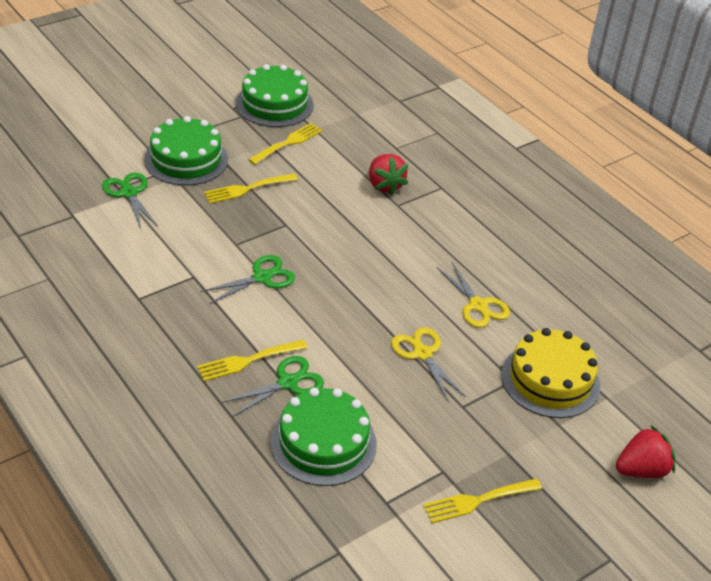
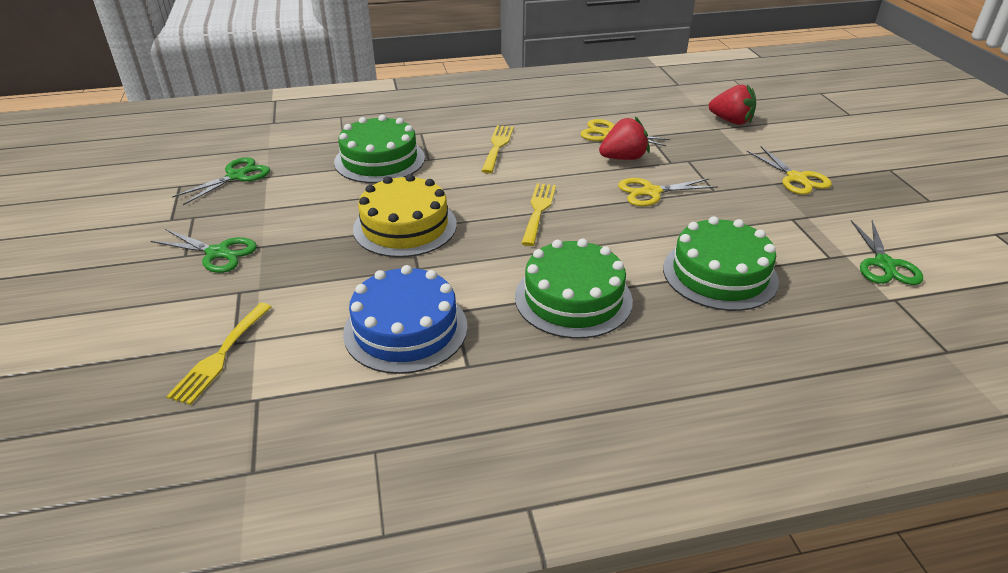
blue cake: none = 0 -> [343,265,468,374] = 1
yellow fork: [197,340,307,381] [204,173,298,204] [248,123,323,165] [423,478,542,523] = 4 -> [166,303,272,405] [482,125,514,173] [521,183,556,246] = 3
yellow scissors: [391,327,466,402] [437,262,510,328] = 2 -> [580,119,669,146] [618,178,718,206] [747,146,832,195] = 3

